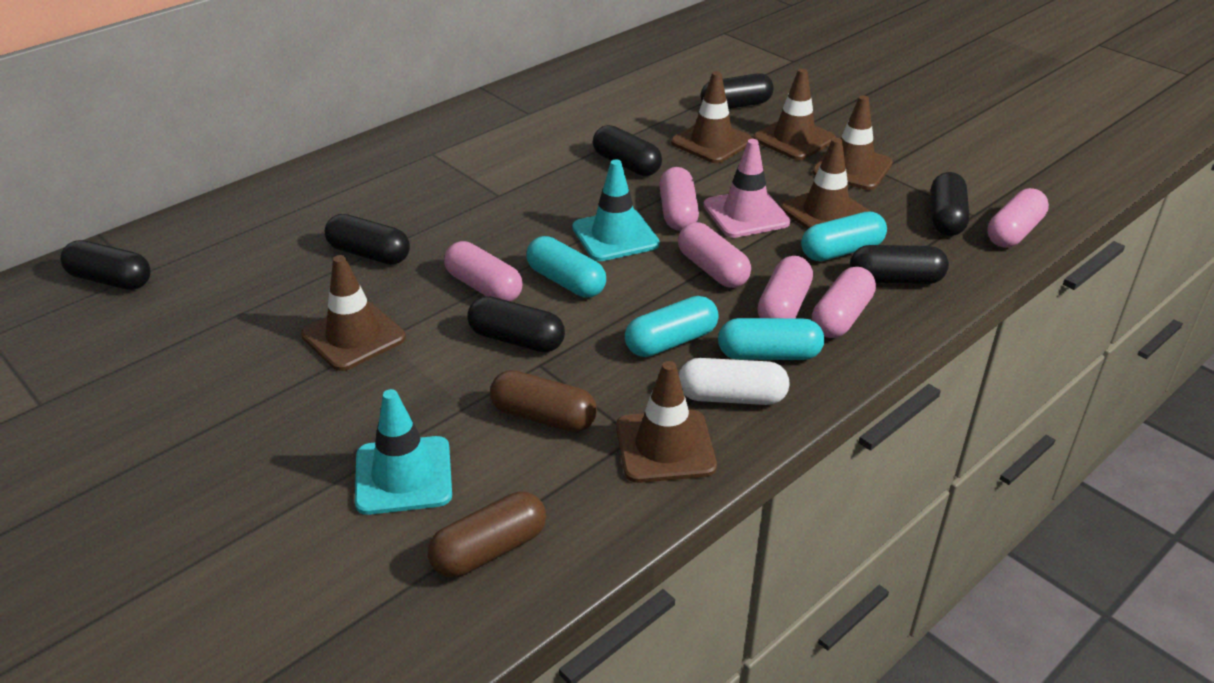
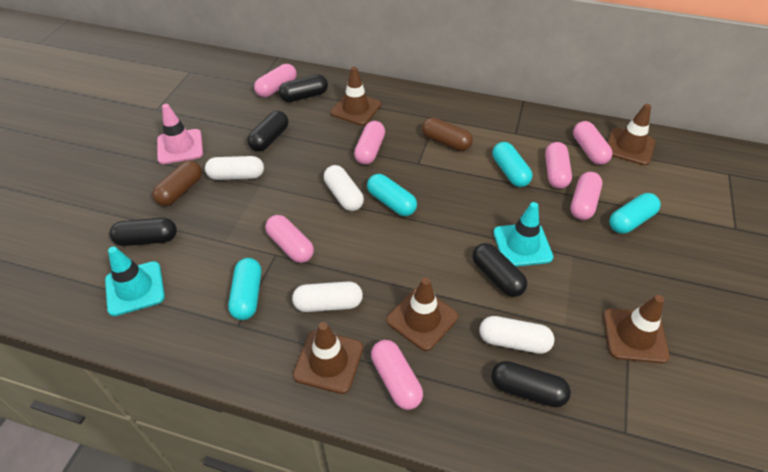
black capsule: [60,240,151,290] [325,214,410,265] [467,296,565,353] [593,125,662,176] [701,73,774,109] [850,245,949,284] [931,172,969,236] = 7 -> [109,218,177,246] [247,111,289,152] [279,74,328,102] [473,243,527,297] [491,361,571,407] = 5
brown traffic cone: [301,255,406,371] [616,361,717,483] [671,71,753,163] [753,68,836,160] [781,138,871,229] [812,95,893,190] = 6 -> [293,322,363,394] [330,66,381,126] [386,277,458,351] [603,295,670,363] [608,104,655,165] = 5
pink capsule: [444,241,522,302] [659,167,699,231] [678,222,751,288] [758,256,813,318] [812,267,876,338] [987,188,1049,247] = 6 -> [254,64,297,97] [265,215,314,263] [354,121,385,165] [371,340,423,410] [545,142,572,189] [571,172,602,220] [573,121,612,165] = 7
white capsule: [679,358,790,405] = 1 -> [205,156,264,180] [292,281,363,312] [324,165,364,211] [479,316,554,354] = 4

